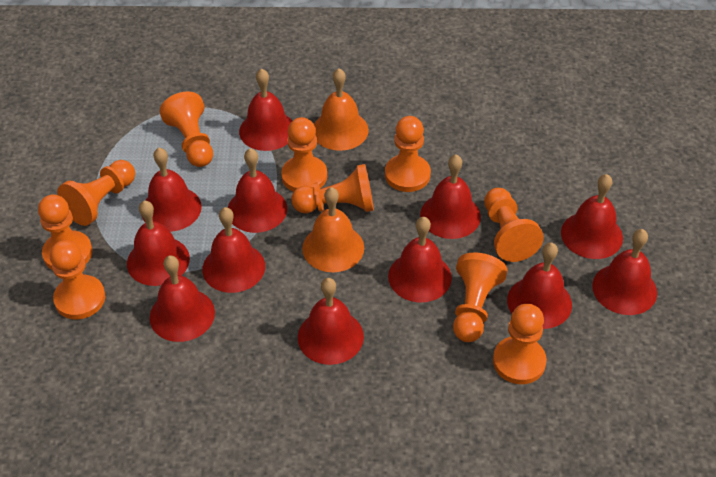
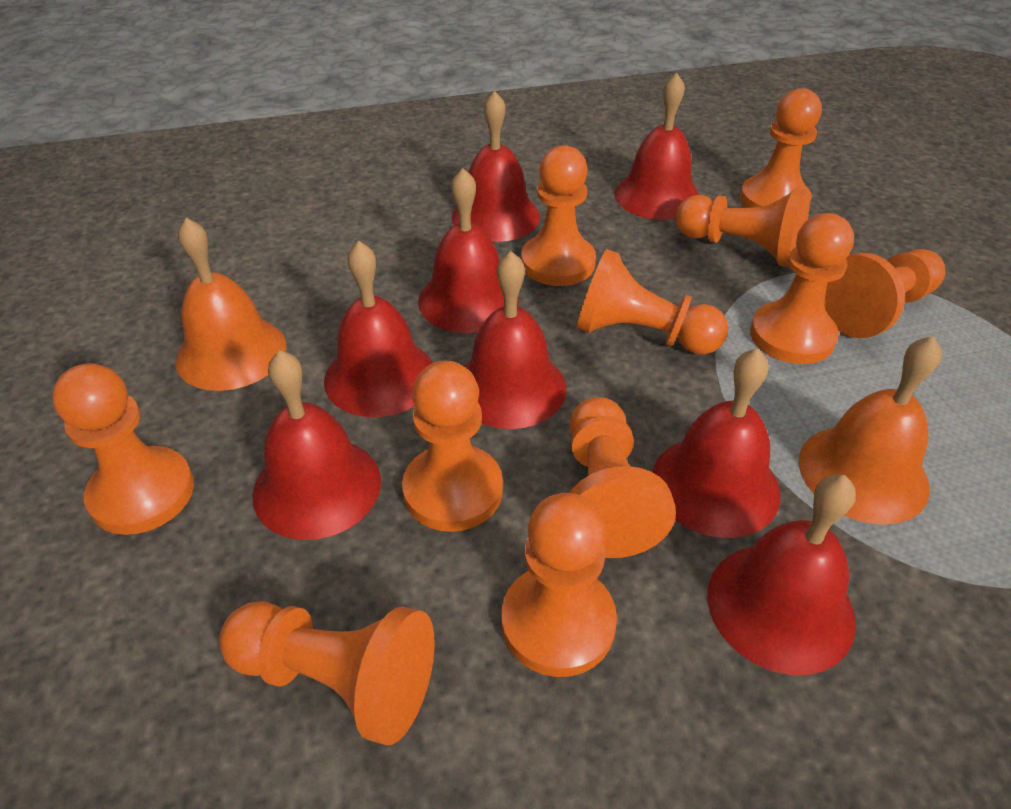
orange pawn: [38,194,92,270] [50,240,105,319] [57,160,135,226] [160,91,213,167] [281,117,327,192] [291,164,374,213] [385,116,431,192] [453,252,507,342] [484,188,544,262] [493,304,547,384] = 10 -> [52,363,194,535] [219,601,435,745] [402,361,503,532] [501,493,617,677] [521,145,596,286] [569,397,676,558] [577,249,728,355] [675,189,810,267] [740,88,822,208] [750,213,854,364] [825,249,946,338] = 11
red bell: [127,201,190,286] [142,148,202,232] [150,255,215,342] [202,207,265,293] [228,148,287,233] [239,68,292,151] [298,278,364,365] [388,217,452,302] [420,154,481,239] [507,242,572,329] [561,174,623,259] [592,229,657,315] = 12 -> [252,350,381,540] [324,241,433,417] [418,168,519,333] [452,91,540,242] [464,251,566,429] [614,73,699,220] [653,348,780,538] [707,474,856,675] = 8

